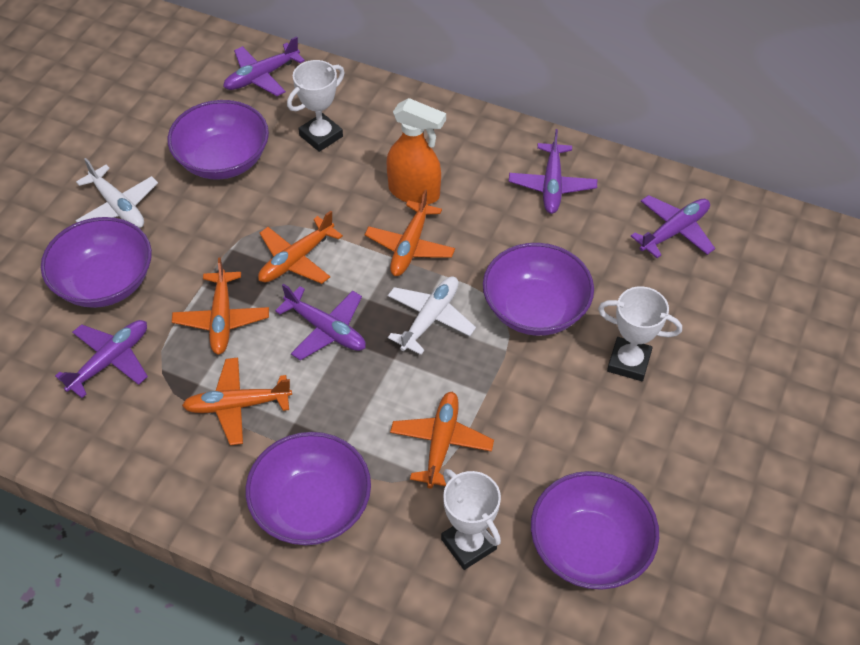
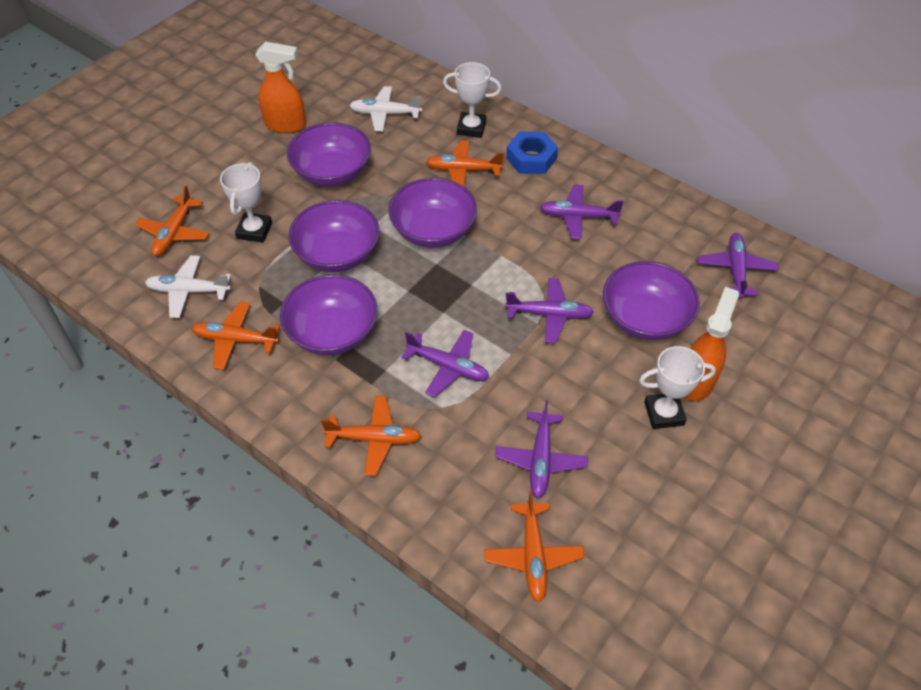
blue nut: none = 0 -> [506,132,558,174] = 1
orange spray bottle: [386,98,446,204] = 1 -> [255,41,306,133] [685,287,739,401] = 2

